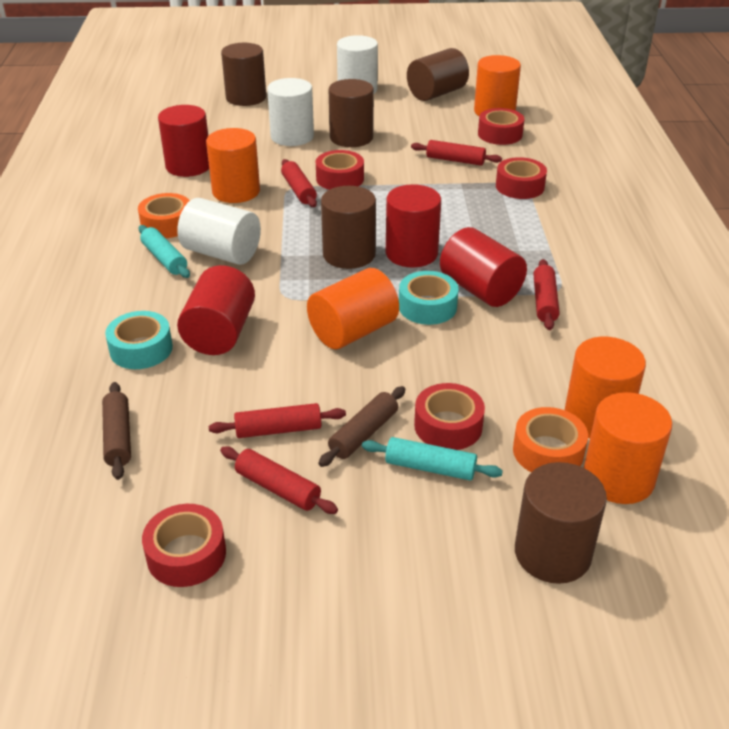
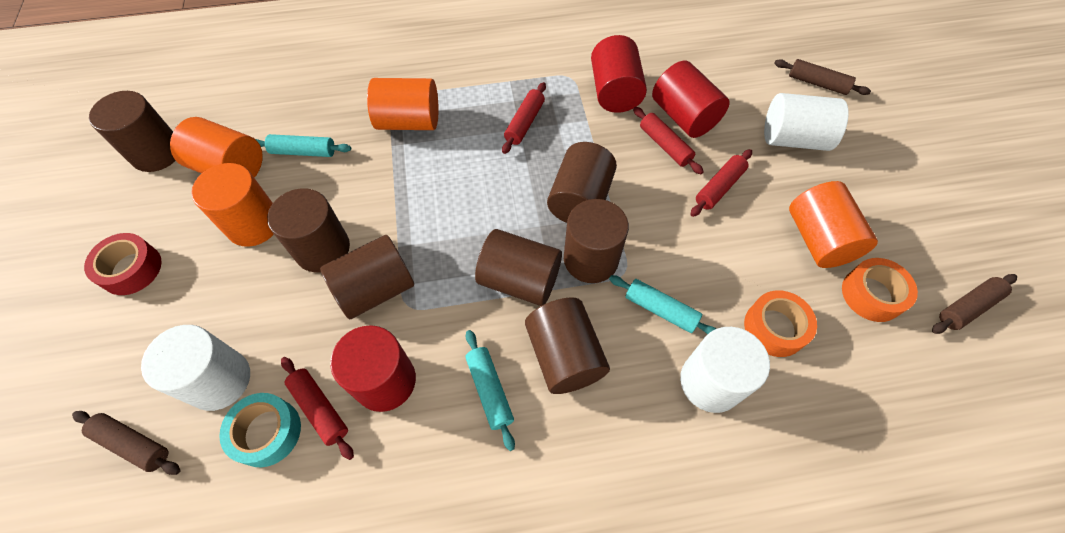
brown cylinder: [221,43,266,106] [321,186,376,269] [329,79,374,147] [407,48,469,101] [515,462,607,584] = 5 -> [89,91,176,172] [267,188,350,272] [320,235,414,319] [475,229,562,306] [525,297,610,394] [547,142,617,223] [564,199,629,283] = 7
brown rolling pin: [102,382,131,480] [318,386,405,467] = 2 -> [72,411,181,475] [774,59,871,95] [932,274,1017,334] = 3
orange cylinder: [206,128,260,203] [307,268,399,349] [474,55,521,116] [565,337,646,438] [584,392,672,504] = 5 -> [170,117,263,178] [191,163,274,247] [367,78,438,130] [789,181,878,268] = 4
red cylinder: [158,105,209,177] [177,265,255,355] [386,184,441,267] [440,227,527,307] = 4 -> [330,325,416,412] [591,35,647,113] [652,61,730,138] = 3
red rolling pin: [209,403,346,438] [220,447,338,514] [281,159,317,207] [411,140,502,166] [533,259,560,330] = 5 -> [281,357,354,460] [502,82,546,154] [633,107,704,174] [690,149,752,217] = 4
red tape: [142,504,226,587] [316,150,364,190] [414,383,485,450] [478,108,524,145] [496,157,547,199] = 5 -> [84,233,162,295] = 1
turquoise rolling pin: [139,225,190,278] [362,437,503,480] = 2 -> [256,134,351,157] [466,330,515,451] [609,275,716,335] = 3
turquoise tape: [105,311,173,369] [399,271,459,325] = 2 -> [219,393,301,467] = 1

